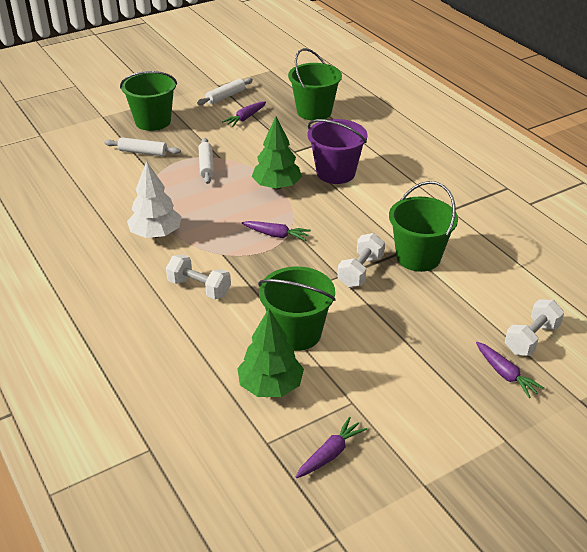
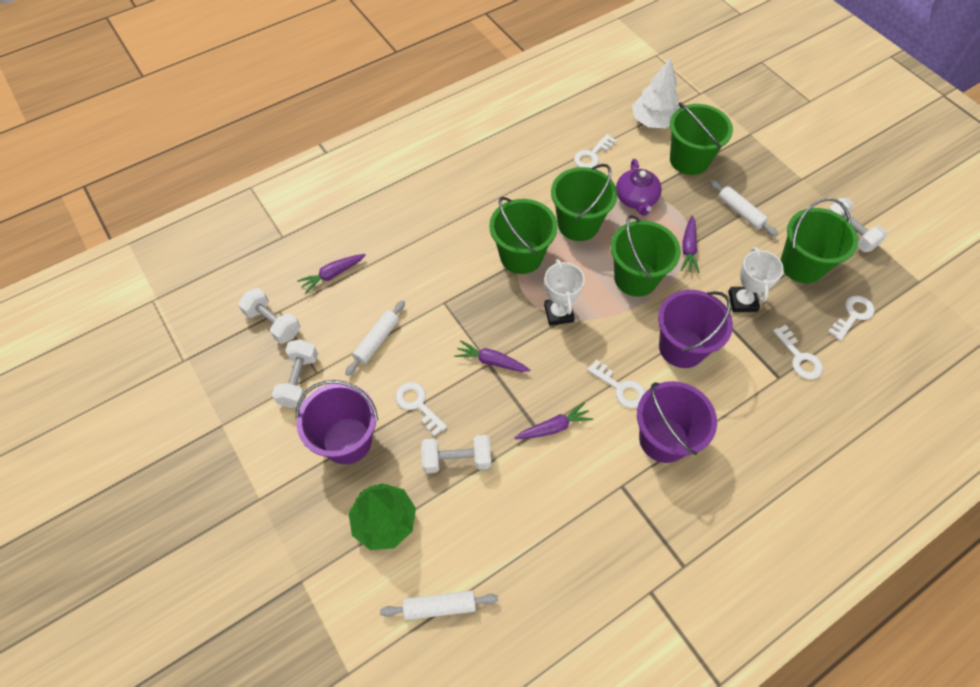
green bucket: [120,71,177,131] [258,267,336,351] [288,48,342,120] [389,181,458,272] = 4 -> [489,197,558,274] [551,164,617,241] [611,215,681,297] [670,102,733,175] [780,198,858,283] = 5
green tree: [237,309,304,397] [251,117,302,190] = 2 -> [349,483,416,550] = 1
purple bucket: [307,119,368,184] = 1 -> [296,380,378,464] [637,381,717,463] [658,290,733,368] = 3
purple teapot: none = 0 -> [616,159,662,216] = 1
white dumbbell: [166,254,231,299] [337,233,385,287] [505,300,564,356] = 3 -> [238,288,300,344] [272,339,318,408] [421,435,491,473] [828,198,888,252] = 4
white key: none = 0 -> [395,382,447,437] [574,134,617,168] [587,360,645,408] [773,325,823,379] [828,295,875,341] = 5
white trophy: none = 0 -> [544,259,585,326] [728,247,784,312] = 2

